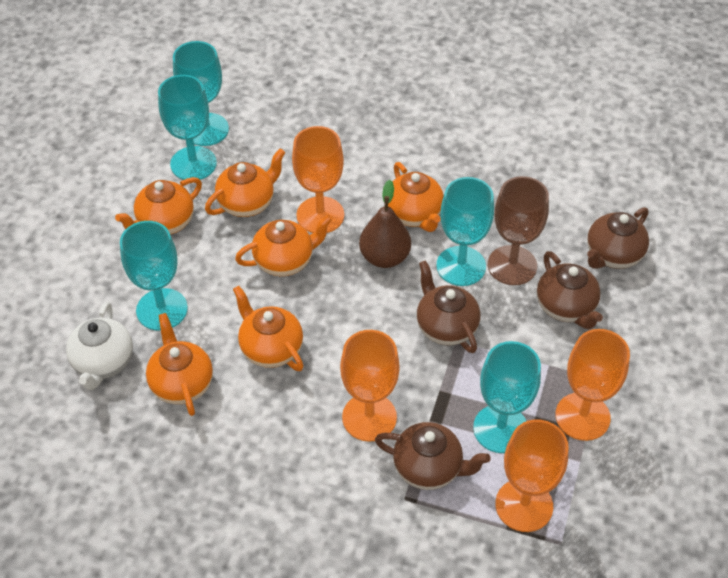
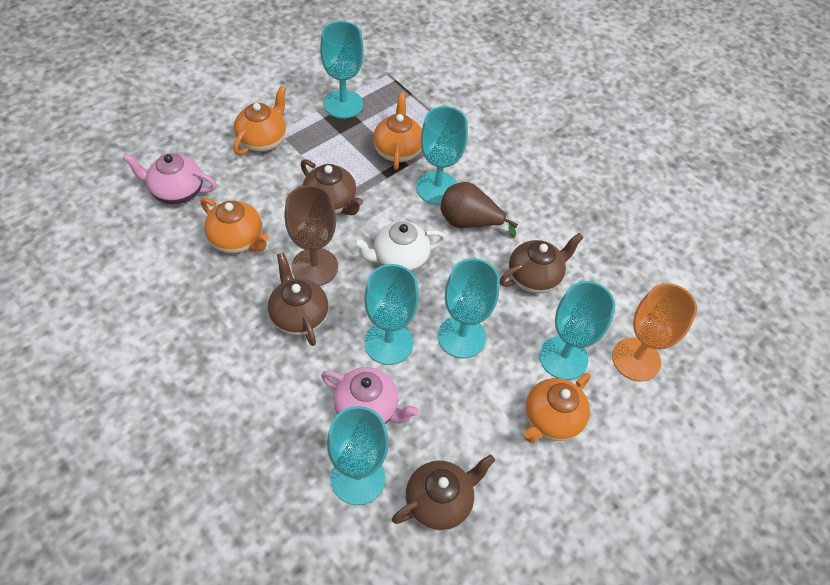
orange goblet: [292,126,344,233] [340,330,400,442] [495,419,569,532] [555,329,630,441] = 4 -> [612,283,697,381] = 1
orange teapot: [115,177,202,235] [146,313,213,416] [205,148,285,217] [233,286,303,371] [235,215,332,276] [388,162,444,232] = 6 -> [200,198,269,254] [234,86,286,155] [373,92,422,170] [524,373,591,443] = 4
pink teapot: none = 0 -> [123,153,216,205] [321,367,419,424] = 2
turquoise goblet: [120,221,188,331] [158,75,217,180] [173,41,229,146] [436,177,494,286] [473,341,541,453] = 5 -> [320,21,364,119] [327,406,389,505] [364,264,419,365] [416,106,468,205] [438,258,500,359] [539,281,615,380] = 6

